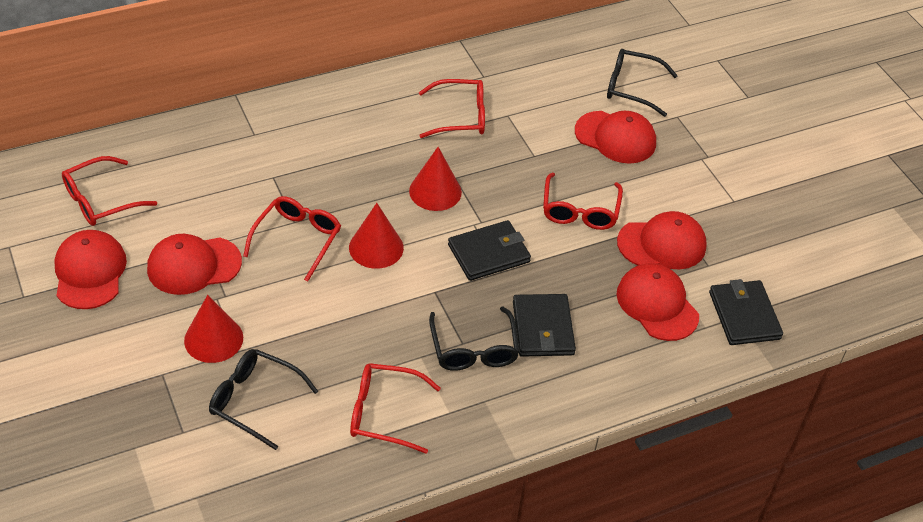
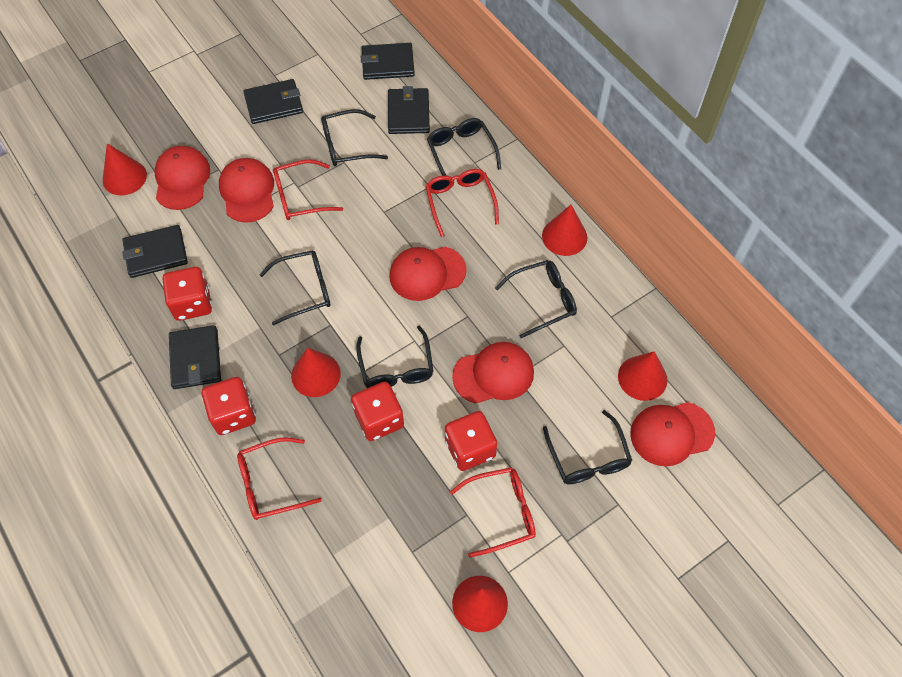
black glasses: [209,349,318,450] [429,307,520,371] [607,49,678,117] = 3 -> [259,250,331,326] [321,109,388,166] [356,326,434,388] [427,118,501,176] [495,260,577,338] [543,410,632,484] = 6
black wallet: [448,220,531,281] [513,294,576,357] [709,279,783,345] = 3 -> [122,225,188,278] [169,325,221,389] [243,79,303,124] [361,43,415,80] [388,86,430,134] = 5
red cone: [184,295,243,363] [349,203,404,269] [409,147,462,211] = 3 -> [103,143,147,195] [291,348,341,397] [452,576,508,632] [542,205,587,256] [618,351,668,401] = 5
red dice: none = 0 -> [163,267,212,321] [202,377,256,435] [351,381,404,441] [445,411,497,471] = 4
red glasses: [62,156,157,226] [243,196,341,282] [350,363,441,454] [419,79,485,138] [543,173,623,230] = 5 -> [237,437,322,520] [273,159,343,220] [426,169,499,237] [450,467,536,557] = 4

